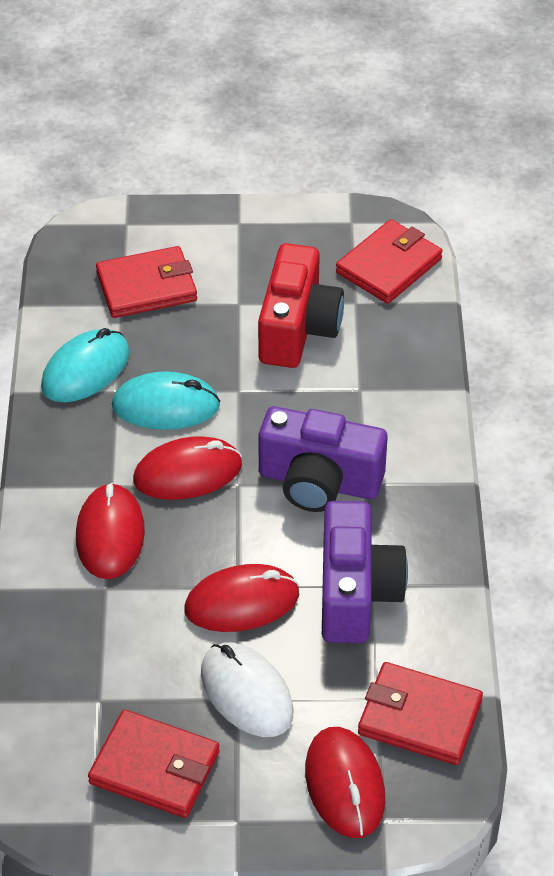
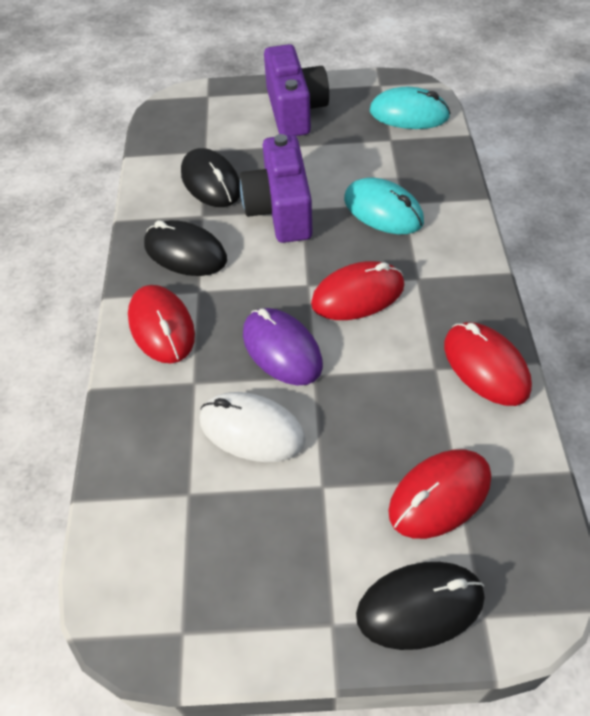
black mouse: none = 0 -> [144,220,227,276] [181,148,240,207] [356,562,485,650] = 3
purple mouse: none = 0 -> [243,308,323,386] = 1
red camera: [258,243,344,368] = 1 -> none = 0
red wallet: [88,710,220,818] [96,246,197,318] [336,219,443,304] [358,662,483,765] = 4 -> none = 0

